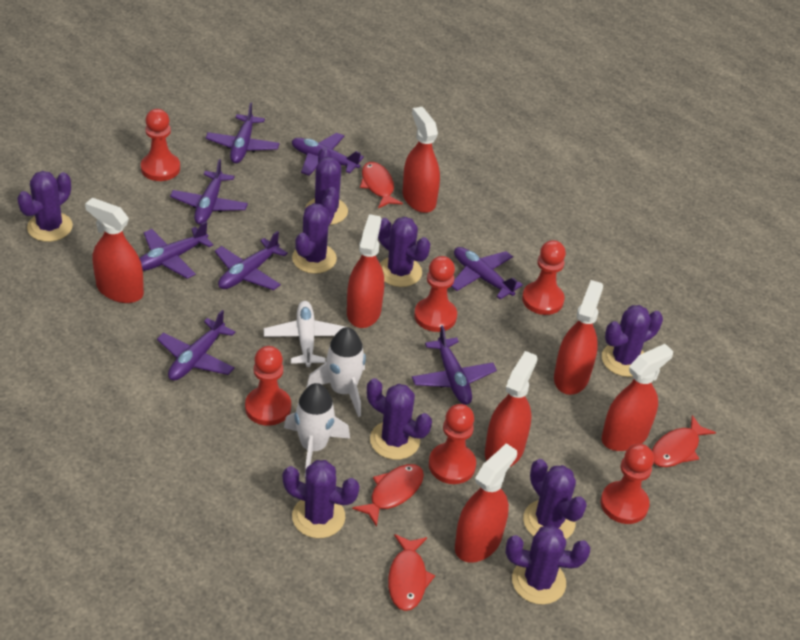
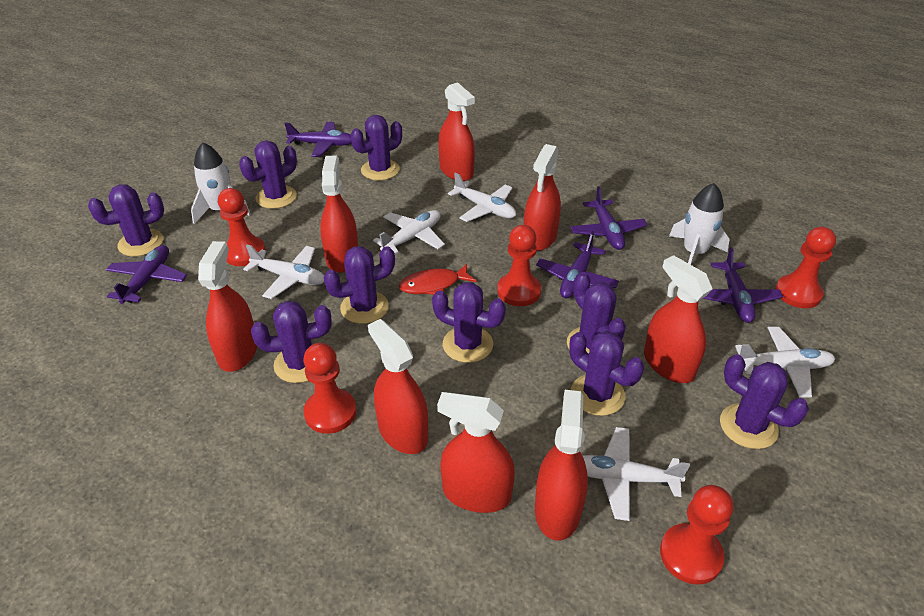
purple plane: [139,222,213,279] [157,310,235,381] [170,159,248,225] [205,102,280,163] [215,231,288,290] [292,133,364,176] [412,325,497,405] [451,247,523,300] = 8 -> [106,245,187,304] [284,122,352,157] [536,231,619,298] [570,186,648,250] [703,247,783,323] = 5
red fish: [352,464,424,527] [360,162,403,208] [388,534,435,611] [652,415,716,467] = 4 -> [399,264,476,295] = 1
red pawn: [141,109,180,181] [245,346,291,426] [414,256,457,332] [429,404,476,484] [522,240,566,315] [601,444,654,524] = 6 -> [218,188,266,266] [303,343,356,434] [497,225,541,306] [660,485,734,585] [775,227,836,308] = 5
red spray bottle: [85,198,144,303] [347,214,384,328] [403,107,440,213] [455,443,517,563] [485,351,538,467] [554,280,603,395] [602,344,673,451] = 7 -> [198,241,257,372] [320,156,358,273] [368,319,428,454] [437,392,515,513] [438,82,475,181] [524,144,561,251] [535,390,588,540] [644,255,712,383] = 8
white plane: [264,301,345,367] = 1 -> [243,245,324,299] [373,210,445,254] [448,172,516,222] [583,427,690,521] [735,327,835,398] = 5

